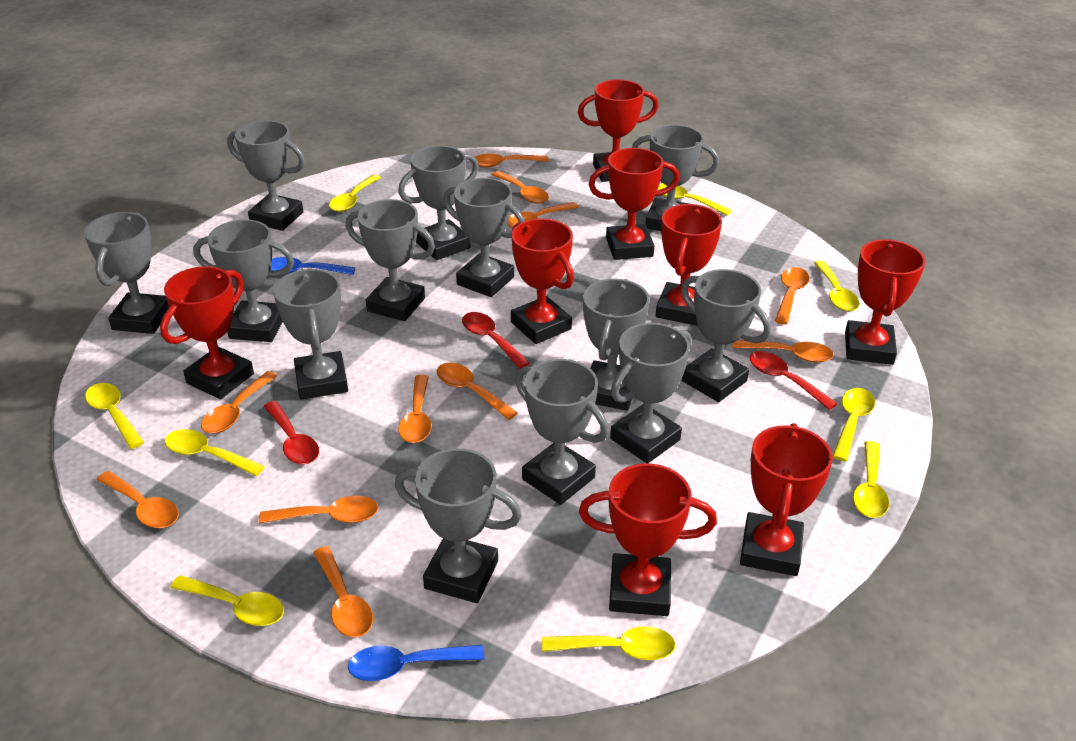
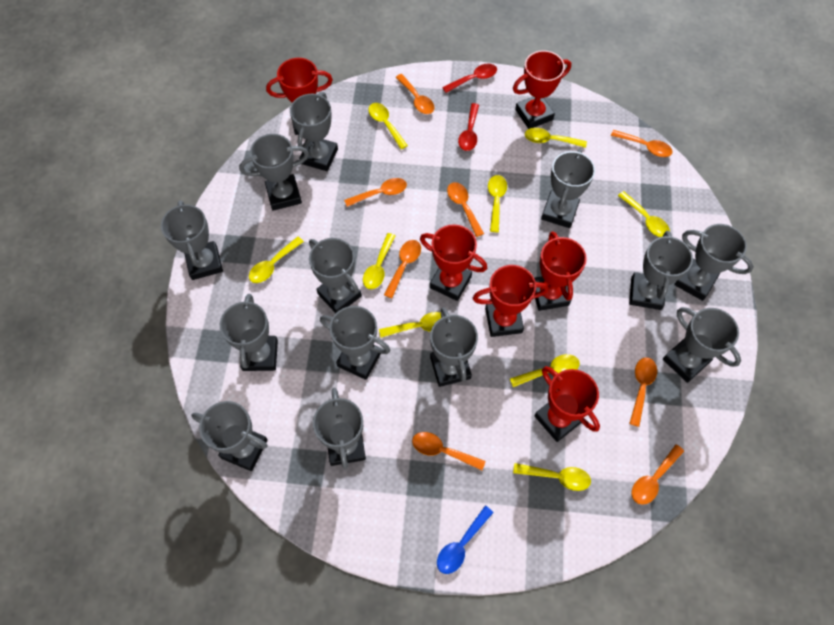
blue spoon: [271,257,355,275] [348,645,484,681] = 2 -> [437,506,494,574] = 1
orange spoon: [97,471,179,528] [201,371,278,434] [259,496,379,524] [313,546,373,637] [398,375,431,443] [436,363,518,420] [475,154,549,167] [492,171,549,203] [507,202,579,228] [732,340,834,362] [775,267,810,324] = 11 -> [344,178,407,207] [384,240,421,298] [395,74,434,114] [412,432,485,470] [447,182,484,237] [611,130,673,157] [629,357,657,427] [632,444,684,505] = 8
red spoon: [263,401,319,465] [462,312,530,369] [750,351,837,410] = 3 -> [442,64,497,93] [458,103,479,151] = 2
red trophy: [160,266,254,399] [511,219,574,344] [578,79,659,182] [579,463,717,616] [588,148,680,260] [656,204,722,326] [740,423,833,576] [845,239,925,365] = 8 -> [266,58,333,135] [420,224,487,301] [473,265,549,337] [513,50,571,129] [534,231,587,311] [534,366,600,442] = 6

